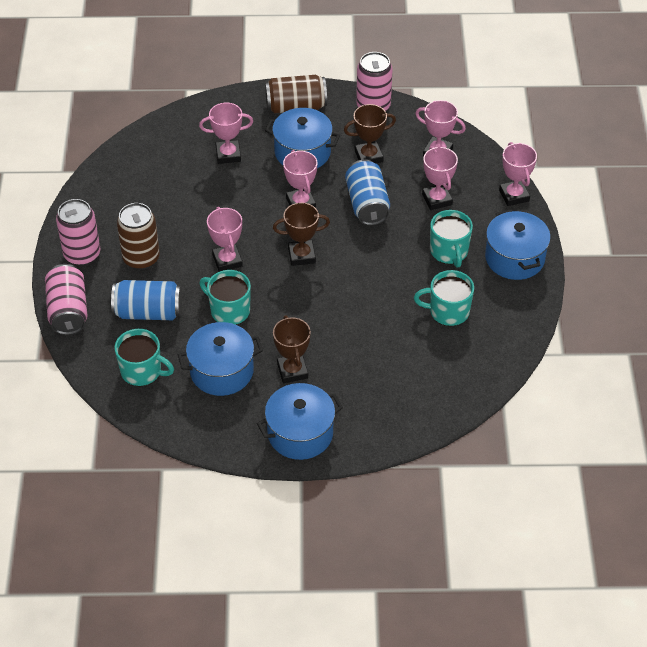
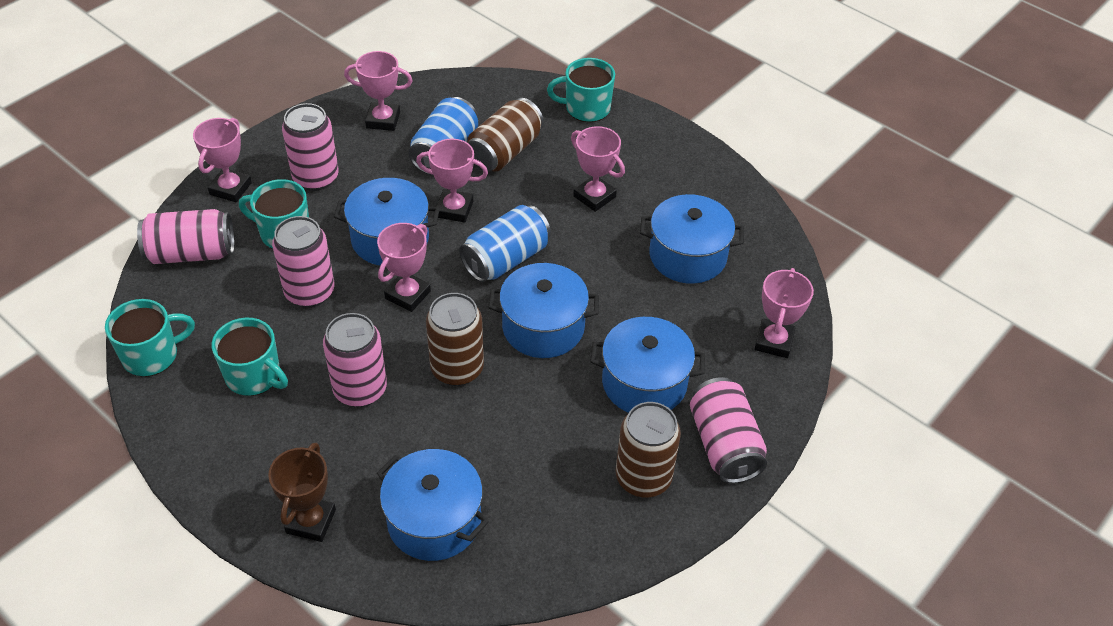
blue pot: [178,322,263,396] [257,383,343,460] [265,108,340,168] [485,209,551,280] = 4 -> [334,178,440,266] [377,449,489,561] [488,263,599,358] [590,317,705,413] [640,194,744,284] = 5
brown can: [117,203,160,270] [265,75,327,113] = 2 -> [426,293,484,386] [467,98,544,172] [616,402,681,497] = 3
brown trophy: [273,203,330,266] [273,315,311,383] [344,104,396,163] = 3 -> [268,443,336,542] = 1
pink can: [45,264,88,335] [56,199,100,266] [356,52,393,111] = 3 -> [137,209,234,264] [272,216,334,307] [282,103,339,191] [323,313,387,407] [690,377,767,483] = 5

